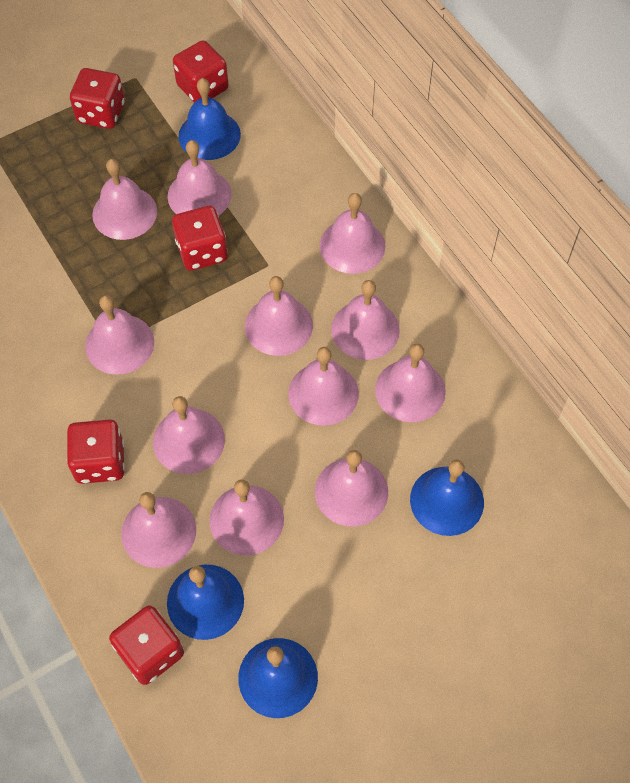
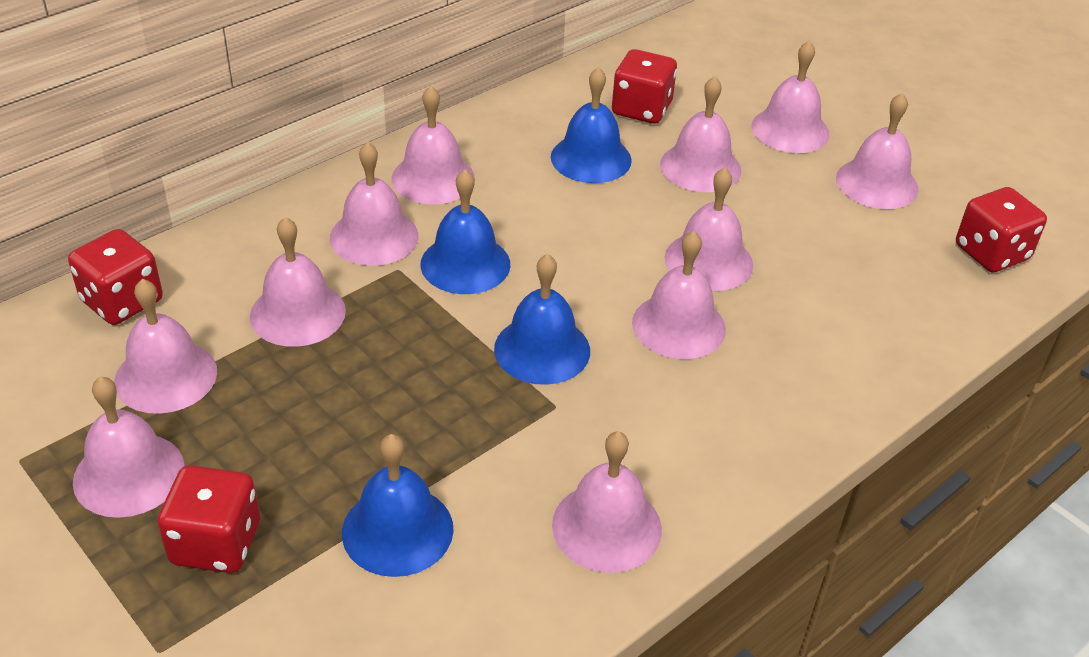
pink bell: [85,295,154,375] [92,159,157,240] [121,492,196,568] [153,396,225,474] [168,140,232,216] [209,479,284,555] [245,276,313,356] [288,347,359,426] [315,450,388,526] [320,193,385,274] [331,280,400,360] [375,344,446,422] = 12 -> [73,376,185,518] [114,279,217,414] [250,217,346,347] [330,142,418,266] [391,86,475,204] [552,431,662,573] [632,231,726,359] [660,76,741,192] [665,168,753,291] [751,41,830,153] [836,93,919,209] = 11
red dice: [67,419,125,484] [70,68,125,129] [109,605,184,685] [172,206,228,271] [173,40,229,103] = 5 -> [68,229,163,325] [158,465,260,573] [612,49,677,124] [956,187,1047,272] = 4

